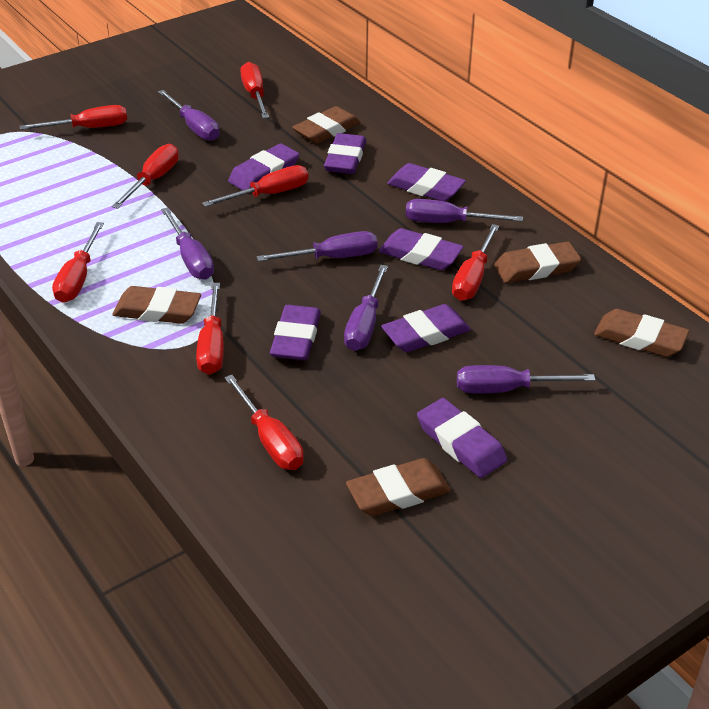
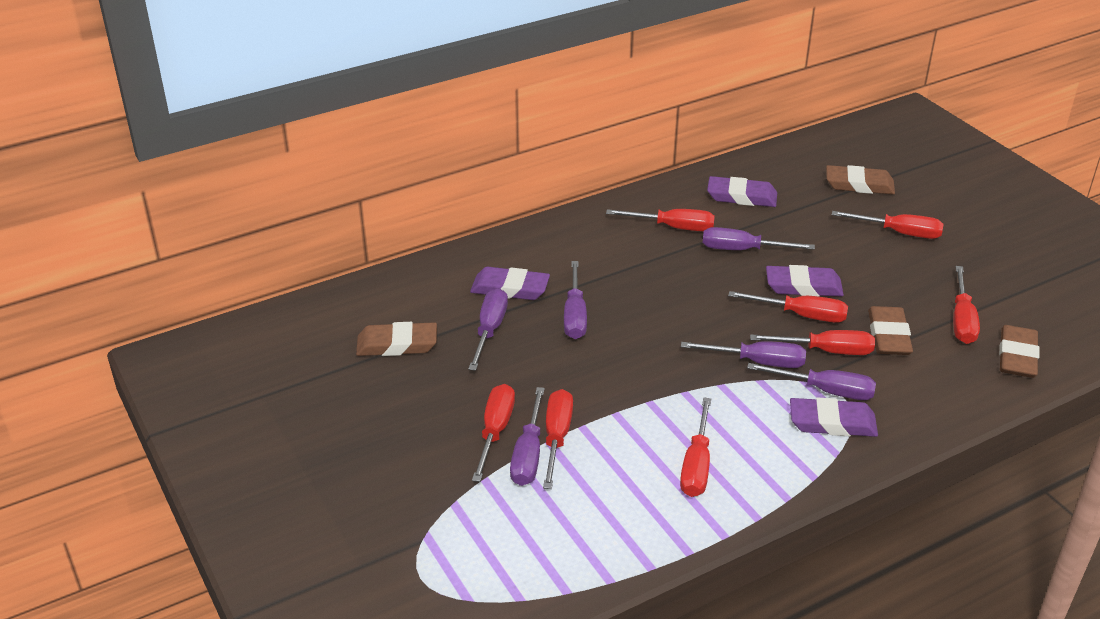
brown eraser: [112,286,201,324] [292,106,360,144] [346,458,451,516] [494,241,581,283] [594,309,689,357] = 5 -> [356,322,437,356] [826,165,895,195] [868,306,913,355] [999,325,1039,378] = 4
purple eraser: [228,143,299,190] [270,305,321,360] [324,133,366,174] [379,228,464,270] [381,304,471,352] [387,163,466,201] [417,398,507,478] = 7 -> [470,267,550,300] [707,176,777,207] [766,265,844,297] [790,397,878,437] = 4

